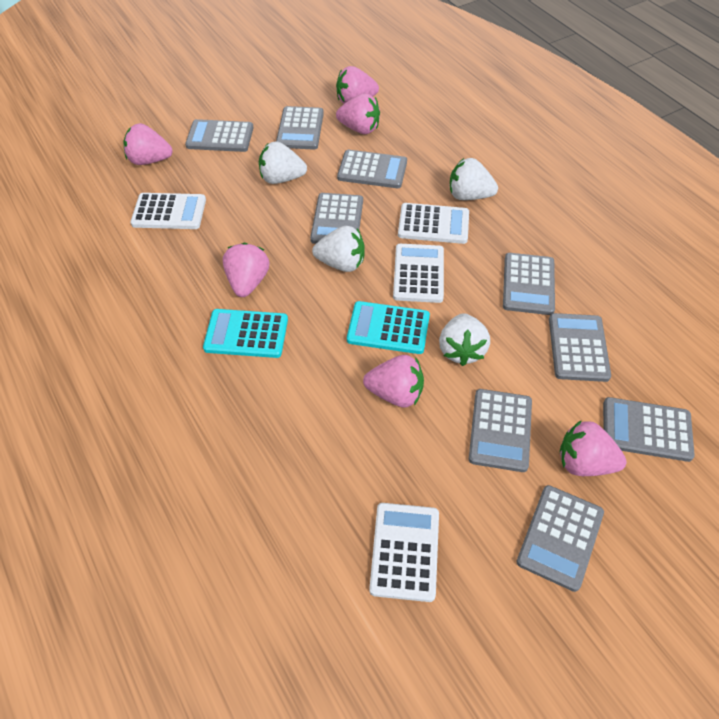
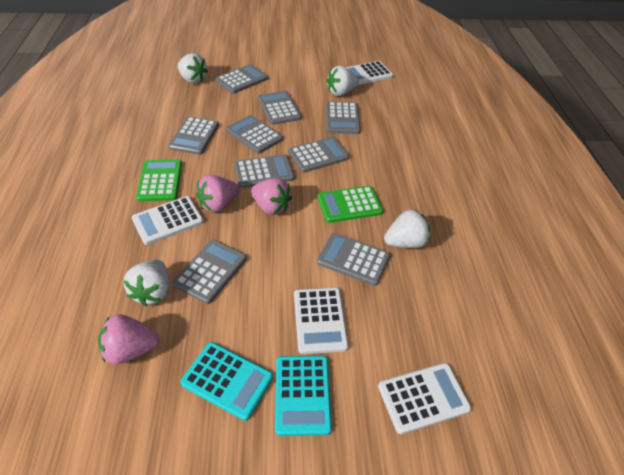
green calculator: none = 0 -> [136,159,182,201] [318,186,383,223] = 2
pink strawberry: [124,123,173,165] [223,243,269,297] [336,66,379,104] [336,93,380,134] [363,355,424,408] [559,420,627,476] = 6 -> [98,315,160,364] [196,175,239,213] [251,178,292,215] = 3

